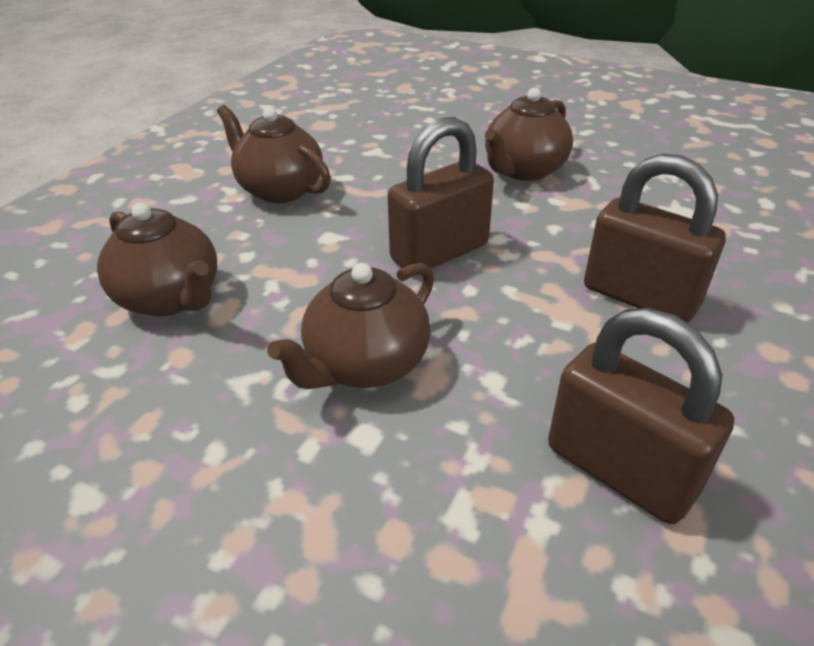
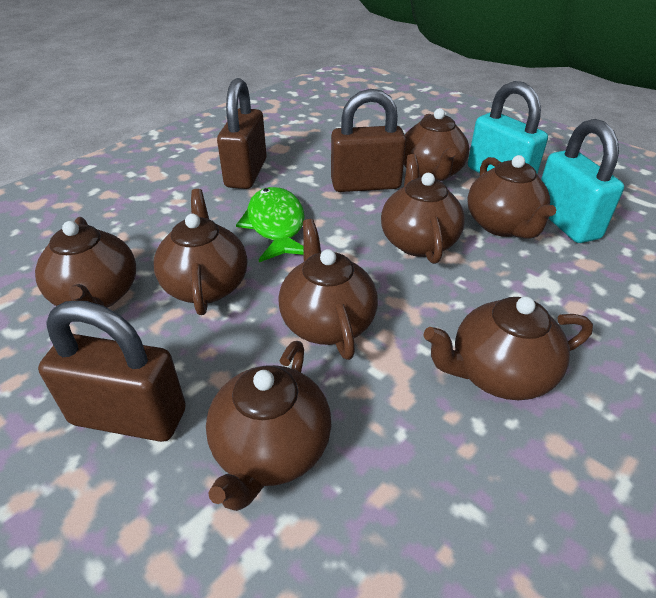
brown teapot: [97,203,217,316] [217,105,331,203] [267,263,434,389] [485,88,573,181] = 4 -> [35,217,136,308] [153,189,247,315] [206,341,332,511] [278,219,378,360] [381,154,465,264] [404,108,469,181] [424,297,593,400] [467,155,556,239] = 8
green fish: none = 0 -> [236,187,305,262] = 1
turquoise padlock: none = 0 -> [468,81,548,174] [541,119,624,243] = 2

